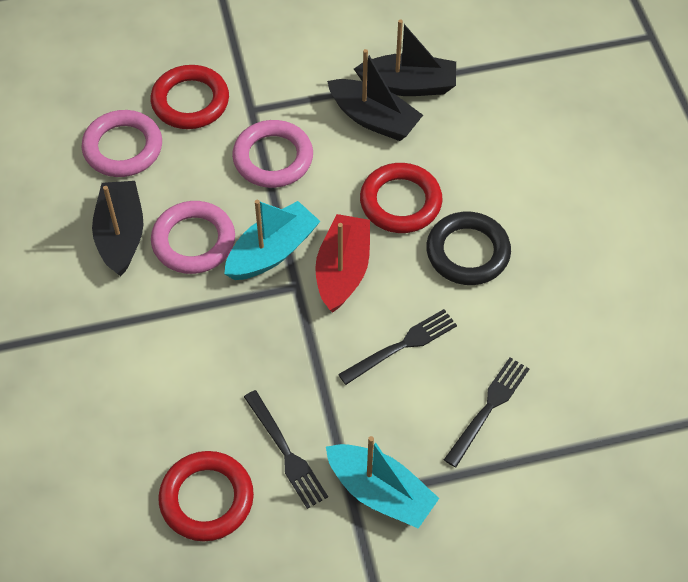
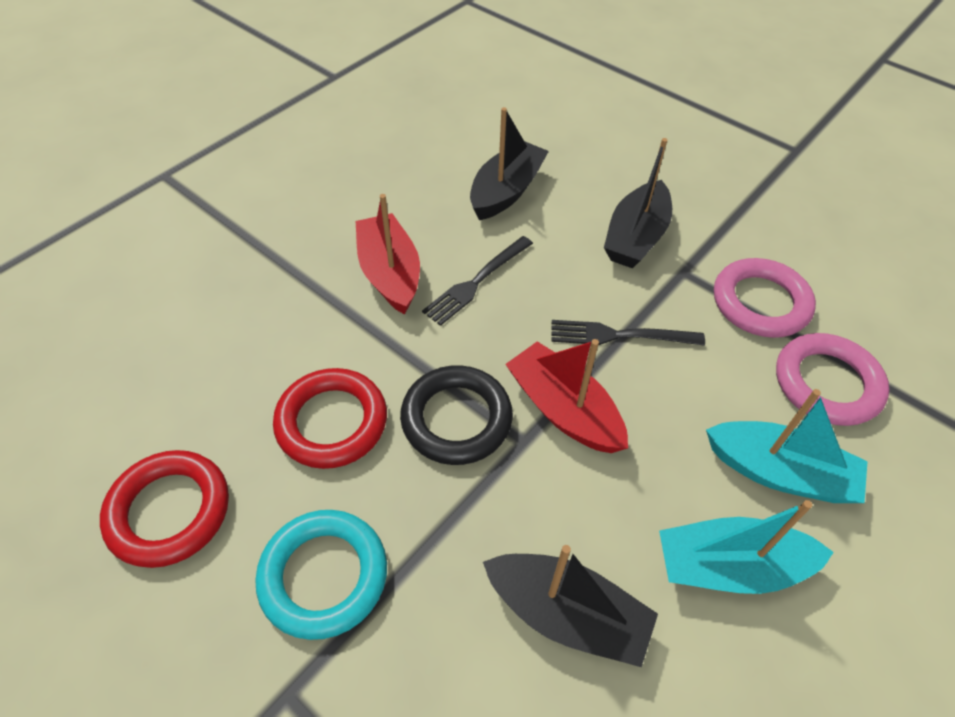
black fork: [244,390,328,509] [338,309,457,385] [444,357,530,467] = 3 -> [422,236,533,326] [551,320,705,346] = 2
pink ring: [81,110,162,177] [151,201,235,274] [232,120,313,188] = 3 -> [714,258,816,338] [776,333,890,426] = 2
red boat: [315,214,370,313] = 1 -> [355,194,420,314] [505,339,628,453] = 2
red ring: [150,65,229,129] [158,451,254,542] [360,163,443,233] = 3 -> [100,450,229,568] [273,368,387,469] = 2
turquoise ring: none = 0 -> [255,510,387,640] = 1

